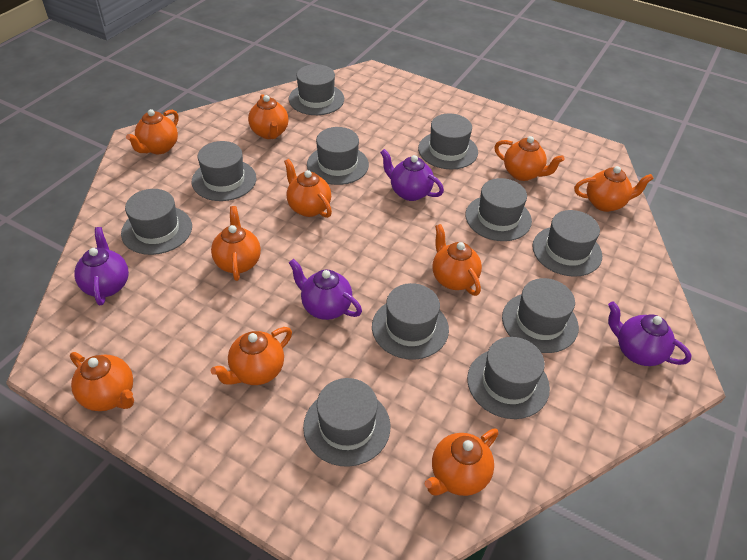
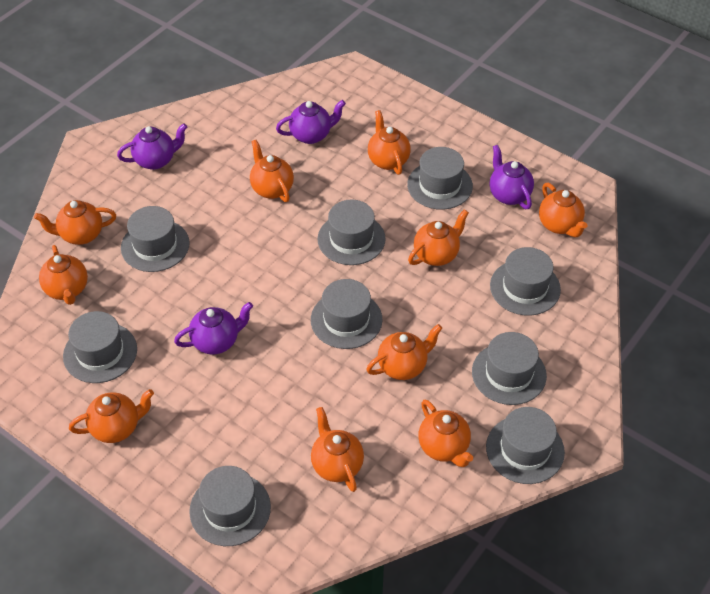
grey hat: [121,189,192,255] [192,141,256,201] [289,64,344,115] [303,378,390,467] [307,127,369,185] [372,283,449,360] [418,113,478,169] [465,178,532,241] [467,337,550,419] [502,278,579,353] [532,210,602,277] = 11 -> [63,311,137,383] [121,206,189,272] [189,466,271,546] [311,279,382,349] [317,199,386,265] [407,147,473,210] [472,332,547,405] [486,407,565,484] [490,247,561,316] = 9

